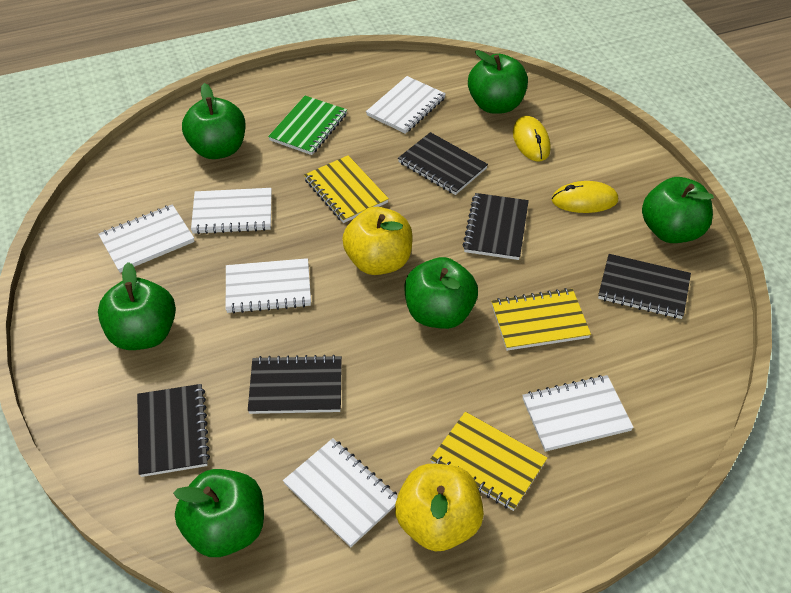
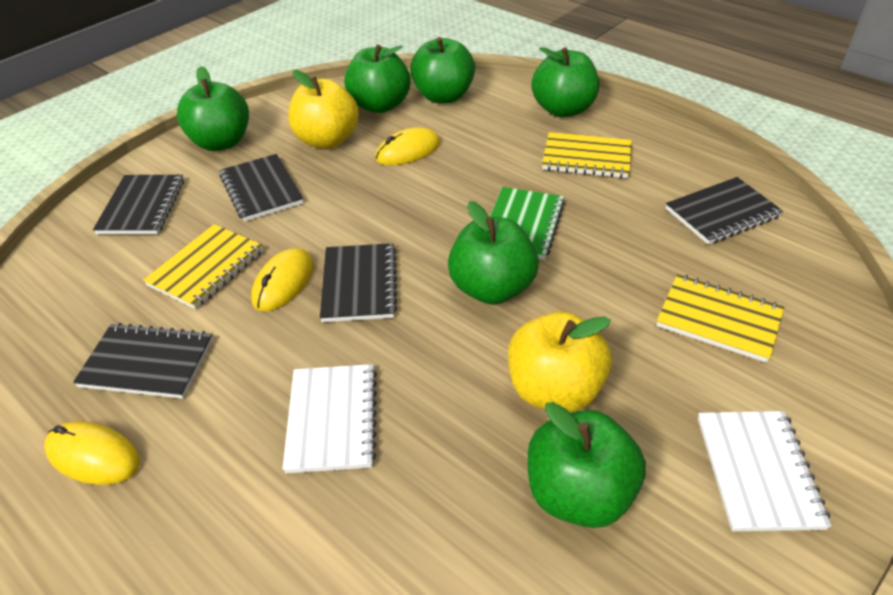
white notebook: [98,204,194,273] [191,188,272,234] [226,258,311,314] [283,438,398,547] [366,76,446,134] [522,375,634,452] = 6 -> [283,364,377,473] [698,411,832,531] = 2
yellow mouse: [513,116,551,161] [552,181,618,213] = 2 -> [44,421,140,485] [251,248,314,311] [375,127,441,165] = 3

